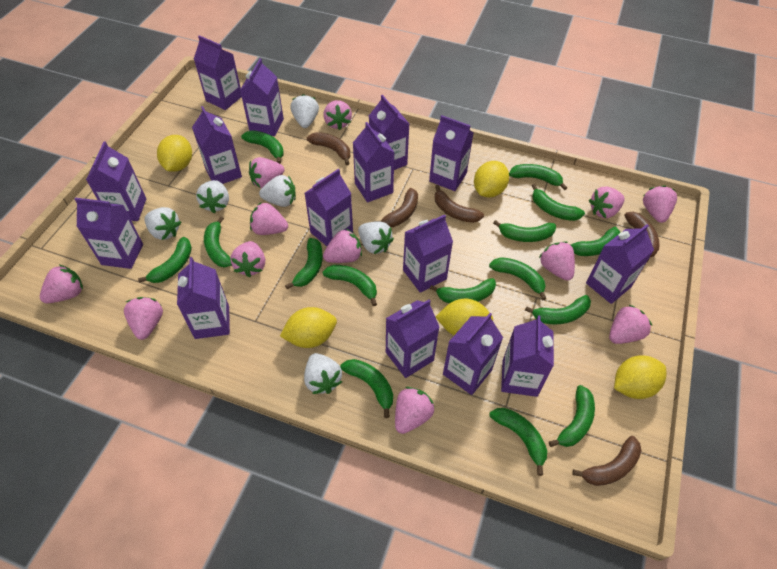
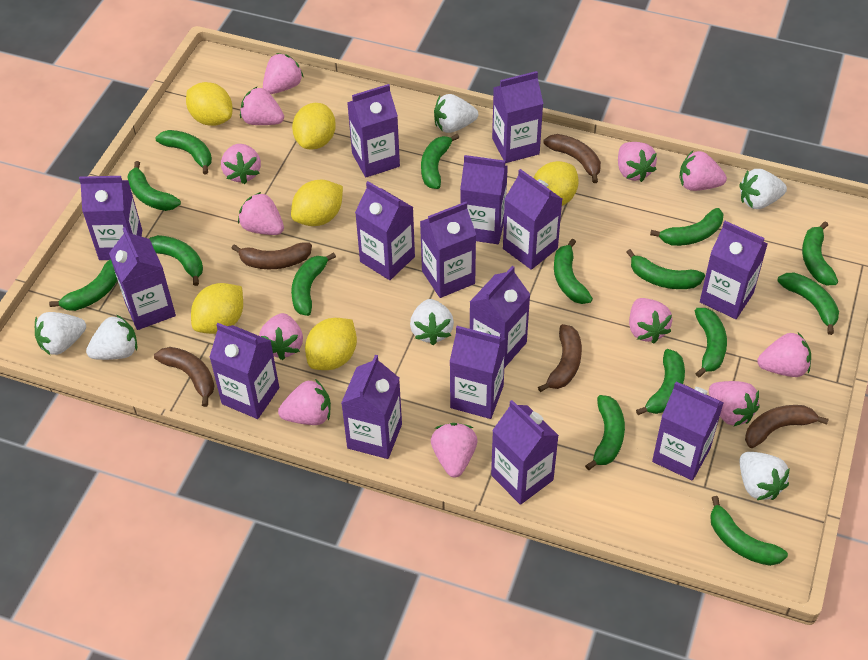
yellow lemon: [157,135,192,172] [280,307,337,348] [436,299,493,335] [474,161,509,197] [614,355,666,399] = 5 -> [186,82,233,126] [191,283,243,334] [291,180,343,226] [292,103,336,149] [305,318,357,370] [534,161,578,206] = 6

